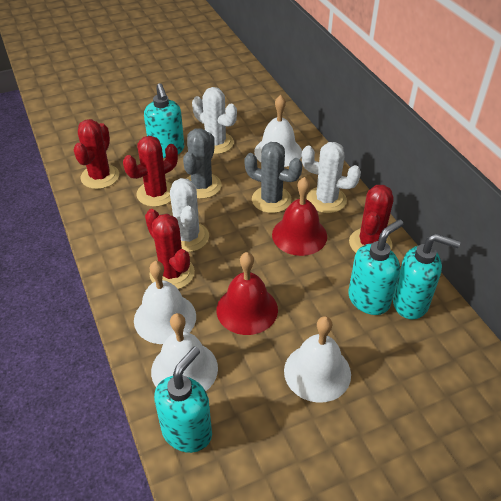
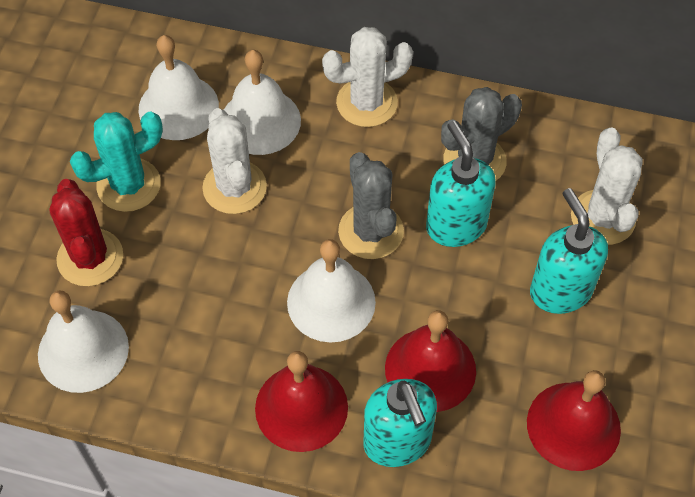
red bell: [217,252,278,335] [272,177,327,256] = 2 -> [255,351,348,452] [385,310,476,412] [527,370,621,471] = 3
red cactus: [74,119,119,189] [123,136,178,207] [145,209,195,289] [349,185,394,253] = 4 -> [50,179,123,286] = 1
turquoise cactus: none = 0 -> [70,112,163,212] = 1
turquoise soap dispenser: [144,83,184,158] [154,346,212,453] [348,219,403,315] [393,234,460,320] = 4 -> [363,379,437,467] [426,121,496,247] [530,188,608,314] = 3

